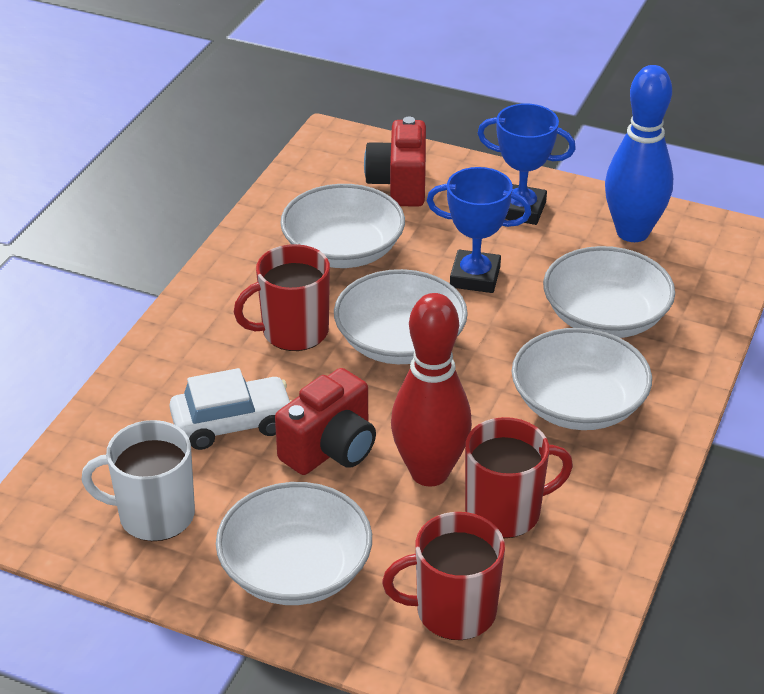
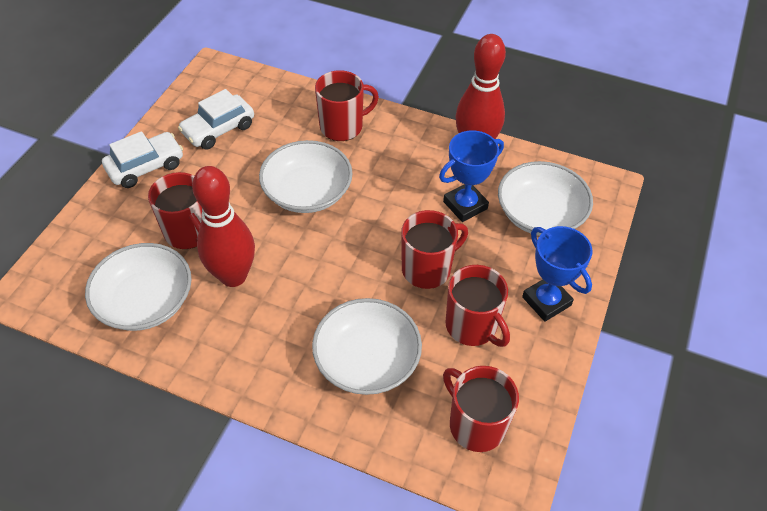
blue bowling pin: [605,65,673,242] = 1 -> none = 0
red bowling pin: [391,293,472,487] = 1 -> [192,166,255,287] [455,34,506,139] = 2
red camera: [275,368,376,475] [364,117,426,207] = 2 -> none = 0
red mug: [234,244,330,351] [382,512,505,640] [465,417,573,538] = 3 -> [148,172,202,249] [315,70,379,141] [401,210,468,289] [443,366,519,452] [445,265,510,347] = 5
white bowl: [216,482,372,605] [280,184,405,268] [334,269,468,364] [512,328,652,430] [543,246,675,338] = 5 -> [85,243,192,331] [259,140,353,213] [312,298,422,395] [498,161,593,236] = 4
white car: [169,368,292,450] = 1 -> [102,131,183,188] [178,89,254,150] = 2
white mug: [81,420,195,541] = 1 -> none = 0

